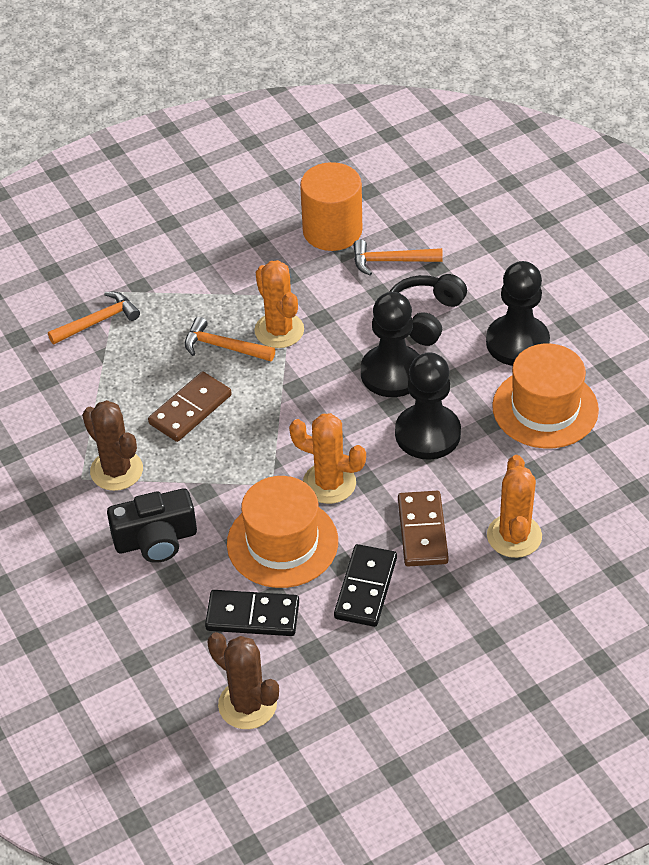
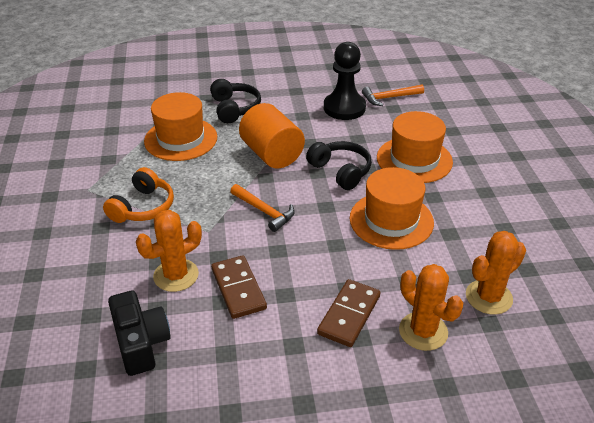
black domino: [205,590,299,636] [334,544,397,627] = 2 -> none = 0
black headphones: [389,274,467,346] = 1 -> [210,79,261,123] [306,141,372,190] = 2
black pawn: [361,292,420,397] [395,352,461,460] [486,261,550,366] = 3 -> [324,42,366,120] = 1
brown cactus: [82,400,143,491] [207,632,279,729] = 2 -> none = 0
orange hammer: [48,292,140,344] [185,317,275,361] [353,240,443,276] = 3 -> [230,184,295,232] [362,84,424,106] = 2
orange hat: [227,476,338,588] [492,344,599,448] = 2 -> [144,92,217,161] [350,167,434,250] [377,111,453,183] = 3
orange headphones: none = 0 -> [103,167,174,223] = 1

